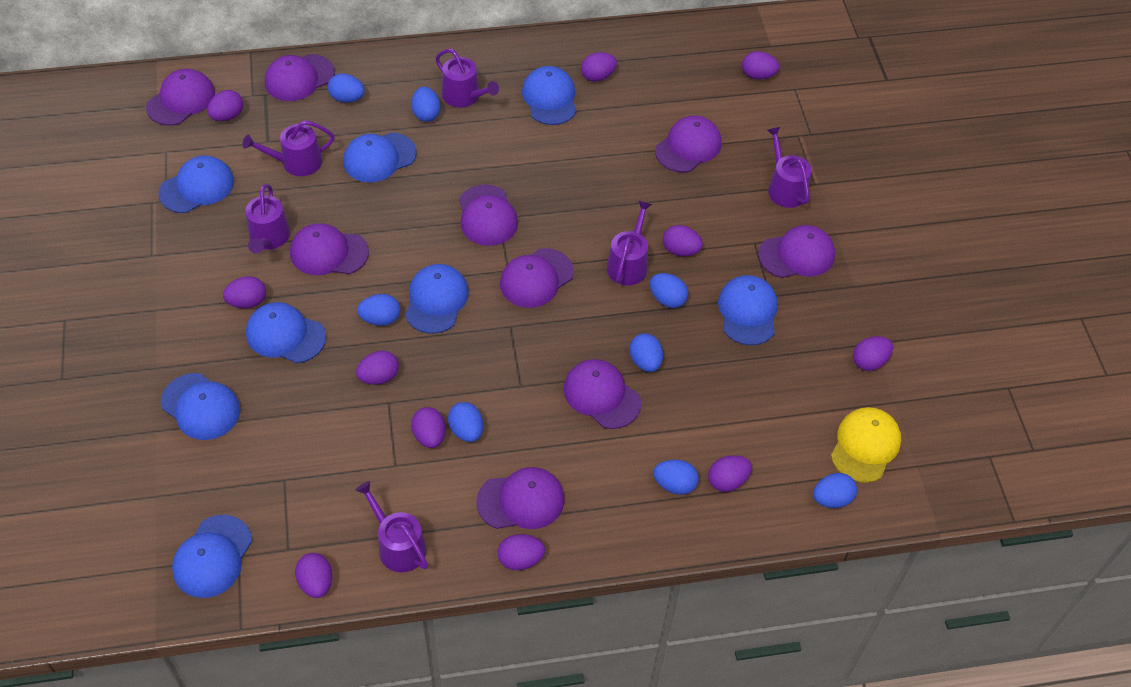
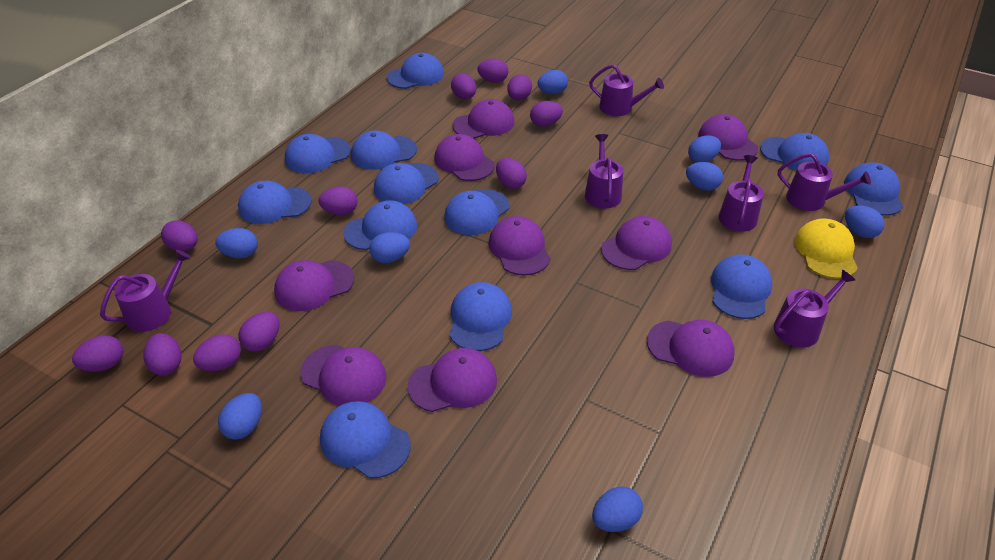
blue cap: [158,156,234,213] [161,373,241,440] [172,515,252,598] [246,302,326,363] [343,133,417,183] [405,264,469,334] [522,66,577,125] [718,275,778,345] = 8 -> [238,181,312,224] [285,134,351,173] [320,401,411,478] [343,200,417,250] [351,130,417,170] [374,163,439,204] [387,53,444,89] [444,189,509,235] [449,282,512,351] [711,254,772,319] [760,133,829,171] [844,163,903,216] = 12

